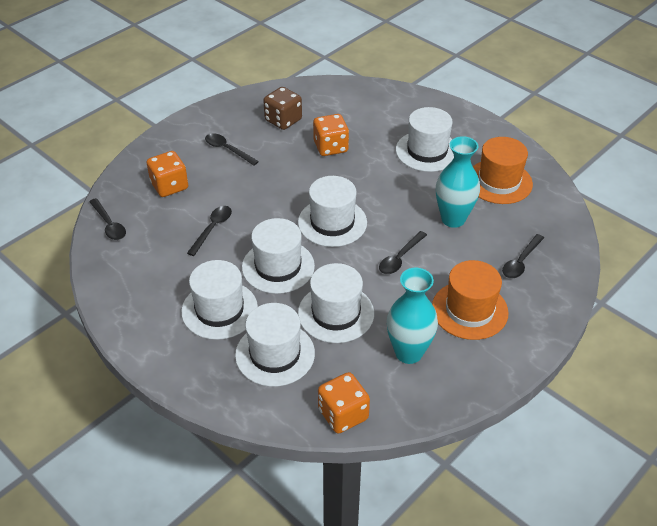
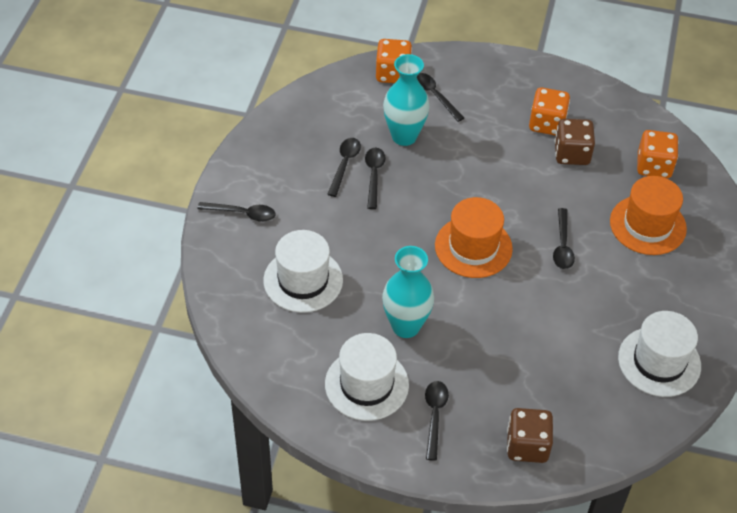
black spoon: [89,198,126,240] [187,206,232,256] [205,134,259,166] [379,231,427,274] [502,234,544,278] = 5 -> [197,202,276,222] [327,138,361,197] [365,148,386,209] [417,73,464,122] [425,381,449,461] [553,208,575,269] = 6
brown dice: [263,87,302,130] = 1 -> [507,408,553,463] [555,119,595,165] = 2
white hat: [181,260,258,340] [235,303,315,387] [242,218,315,294] [298,176,367,247] [298,263,374,343] [396,107,454,172] = 6 -> [263,230,343,313] [325,333,409,421] [618,311,701,397] = 3

